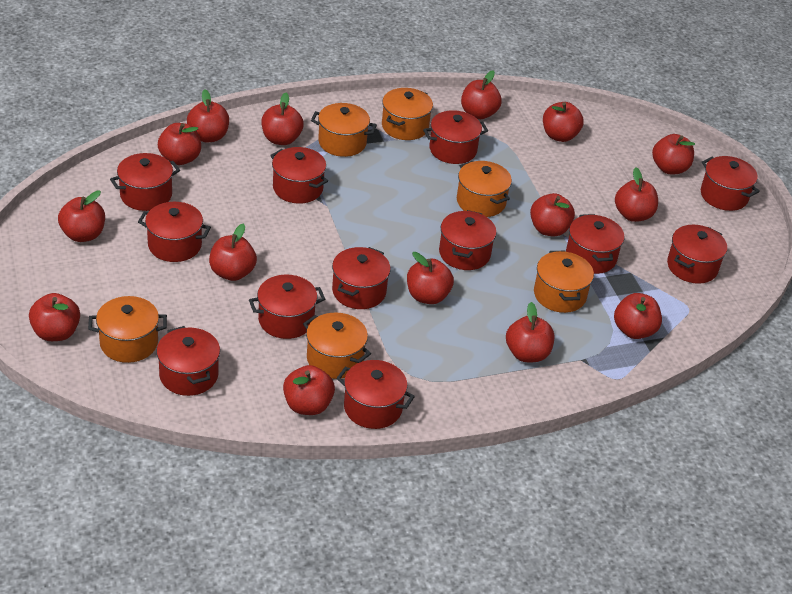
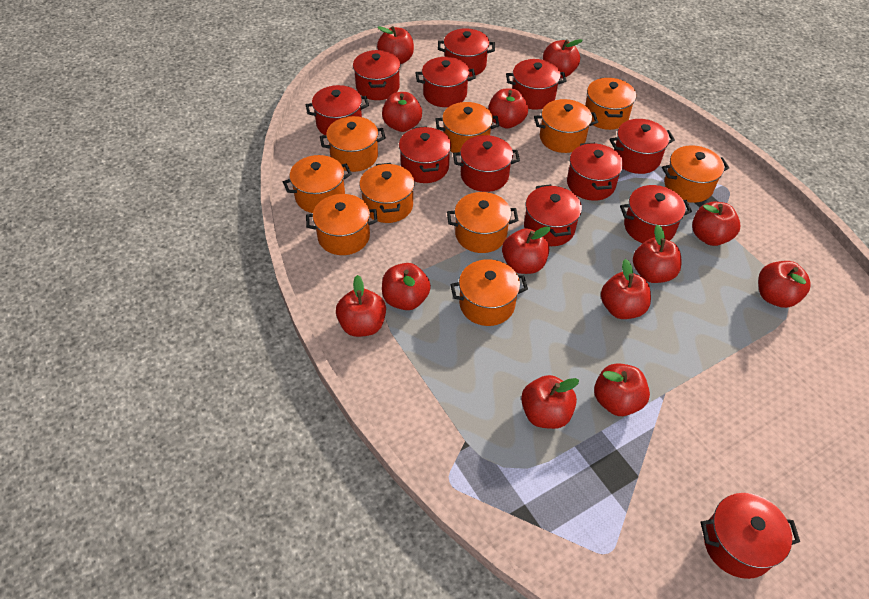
orange pot: [88,296,167,363] [303,312,371,379] [311,103,377,157] [382,88,433,140] [457,161,512,217] [534,251,594,313] = 6 -> [283,155,352,213] [306,194,378,255] [320,116,386,172] [360,163,415,223] [436,102,500,153] [447,192,519,253] [450,259,528,326] [534,99,598,153] [585,78,636,130] [662,145,729,203] = 10
red apple: [29,293,80,341] [58,190,105,242] [158,123,201,165] [187,89,229,142] [209,223,257,281] [262,93,304,145] [283,365,335,415] [407,252,454,304] [461,70,502,119] [506,302,554,362] [530,193,575,237] [543,102,584,142] [614,293,662,339] [615,168,658,222] [652,134,695,174] = 15 -> [336,275,386,337] [377,26,414,64] [382,92,422,132] [382,263,431,310] [488,89,528,129] [502,226,550,274] [521,375,579,429] [543,39,583,78] [594,363,650,416] [601,259,651,319] [633,225,681,283] [692,202,740,246] [758,261,811,308] = 13

